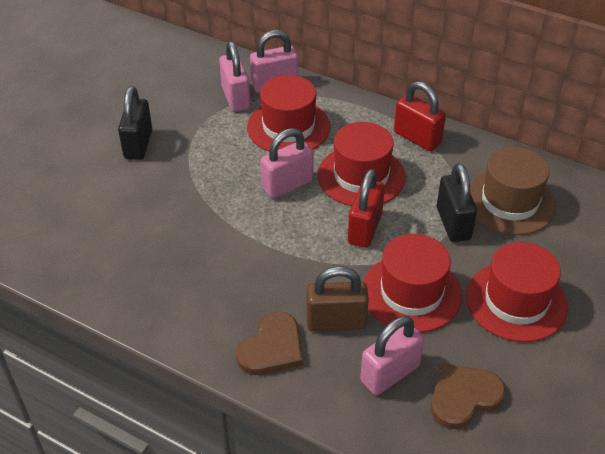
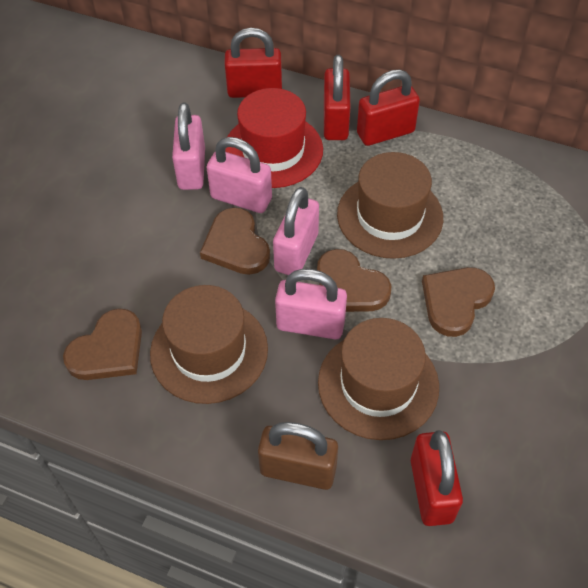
black padlock: [118,86,152,160] [437,163,477,242] = 2 -> none = 0
brown hat: [470,147,556,235] = 1 -> [150,285,268,404] [318,318,439,440] [337,152,443,259] = 3
brown heart: [236,312,303,375] [431,364,506,429] = 2 -> [63,308,142,380] [200,208,270,275] [317,249,391,312] [422,267,495,337] = 4
red hat: [247,75,331,151] [317,122,406,206] [363,234,462,333] [466,242,568,342] = 4 -> [225,88,323,188] = 1
red padlock: [348,169,385,248] [394,81,446,151] = 2 -> [225,28,282,98] [324,55,350,140] [357,70,420,146] [411,430,463,526] = 4

